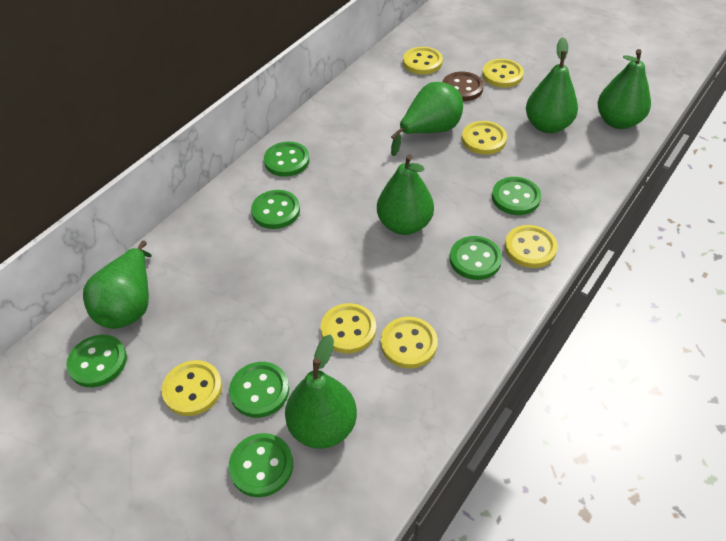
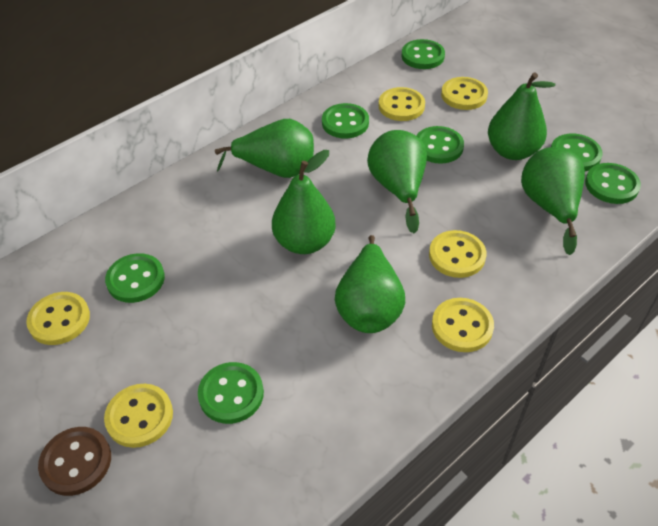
yellow button: [162,360,222,416] [321,303,376,353] [381,317,438,368] [403,47,443,75] [462,121,507,155] [482,59,524,88] [505,225,558,268] = 7 -> [26,292,90,345] [104,384,173,448] [378,87,425,121] [429,230,486,278] [432,298,494,352] [441,77,488,110] = 6

